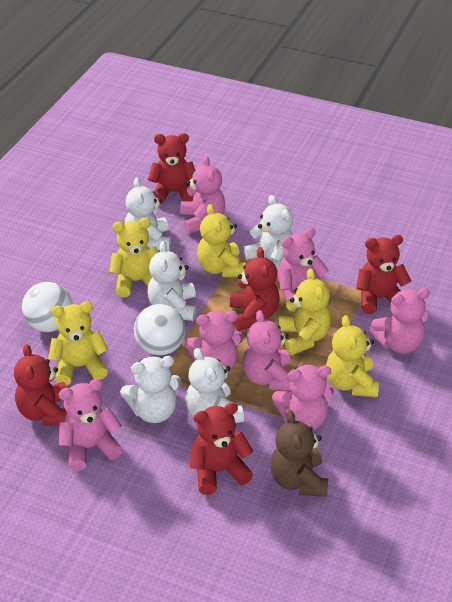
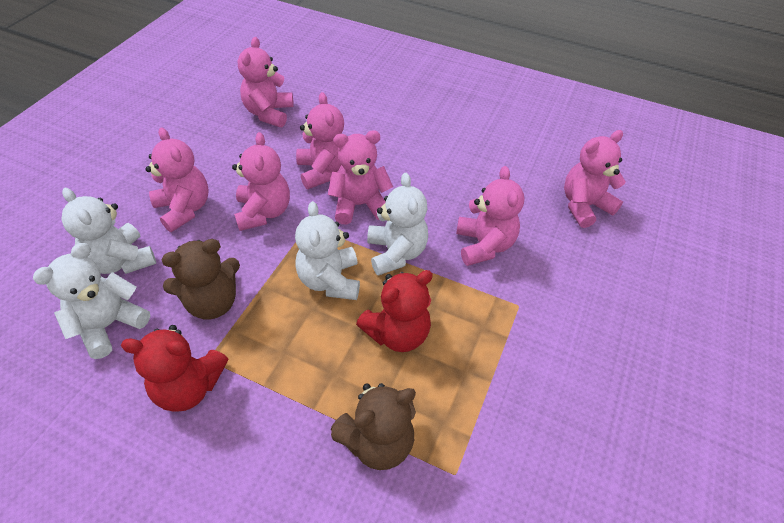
brown teddy bear: [270,410,328,497] = 1 -> [161,239,240,319] [331,383,416,470] = 2
red teddy bear: [14,344,67,426] [148,133,195,205] [190,403,253,495] [230,247,280,331] [356,235,411,314] = 5 -> [121,325,228,412] [356,270,433,352] = 2
white ball: [22,282,73,332] [134,304,186,355] = 2 -> none = 0
white teddy bear: [120,356,181,423] [125,177,171,251] [147,241,196,321] [186,348,244,423] [244,195,293,271] = 5 -> [33,243,150,359] [61,188,156,274] [295,201,360,300] [367,173,428,276] = 4
yellow teddy bear: [48,302,109,386] [109,218,158,297] [197,204,245,277] [278,268,331,355] [326,315,379,397] = 5 -> none = 0

